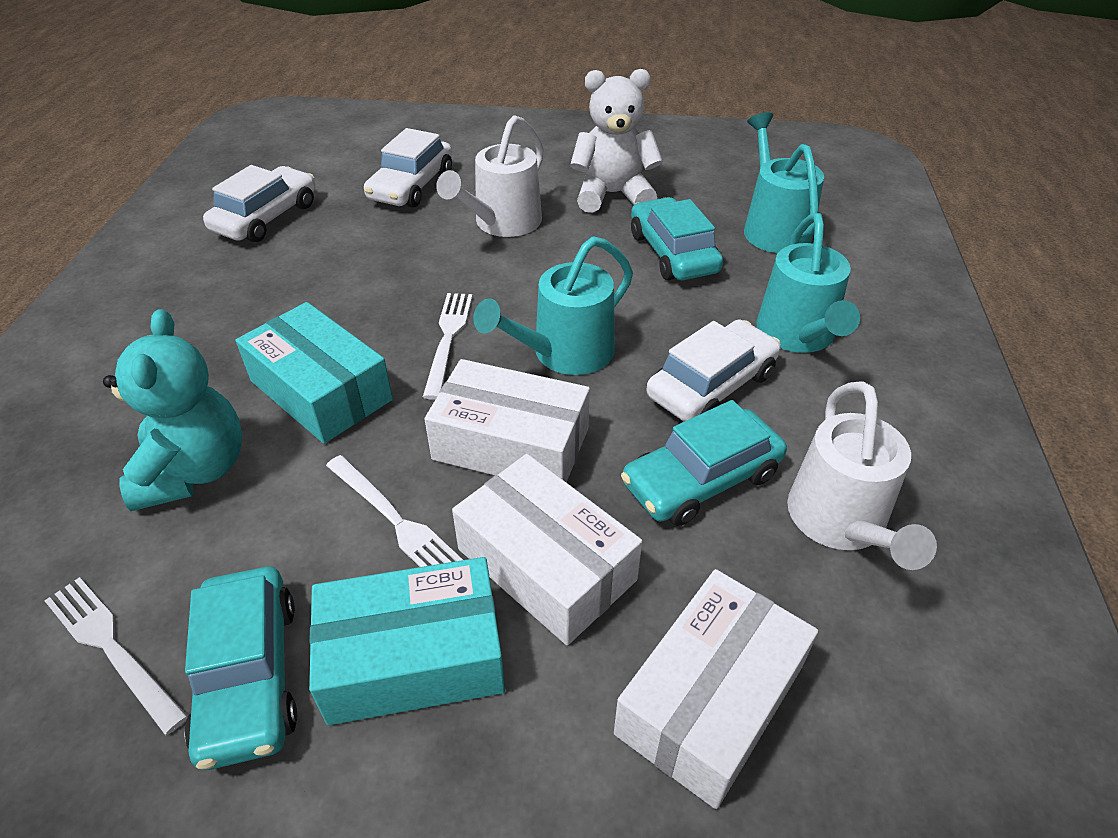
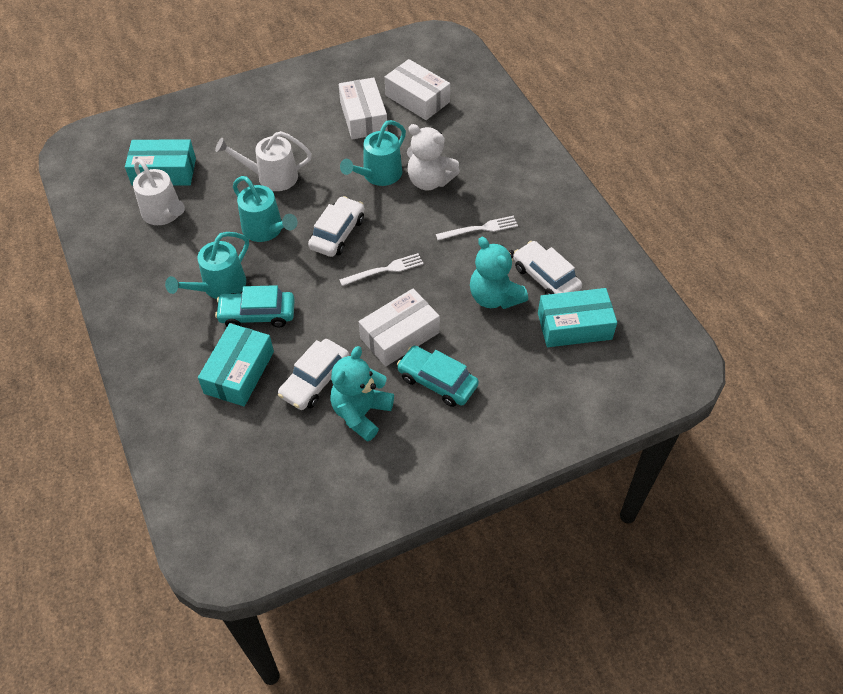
turquoise box: [235,302,393,444] [309,557,505,725] = 2 -> [125,139,196,186] [198,323,274,406] [538,288,617,347] = 3
turquoise car: [184,567,297,770] [621,400,787,526] [631,197,723,280] = 3 -> [215,285,295,328] [397,346,479,407] = 2
turquoise teddy bear: [103,309,242,511] = 1 -> [330,346,394,442] [470,237,528,309] = 2
white fork: [45,577,188,735] [326,455,463,567] [423,293,473,400] = 3 -> [339,253,424,286] [436,216,518,240] = 2

